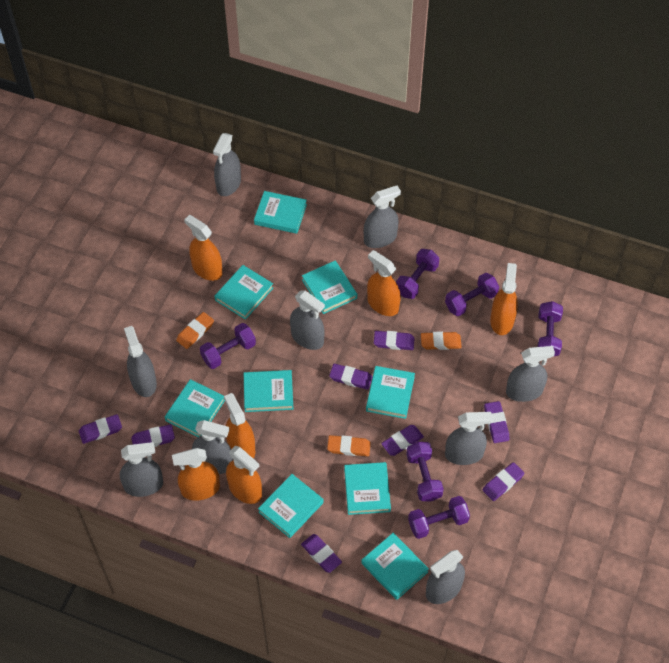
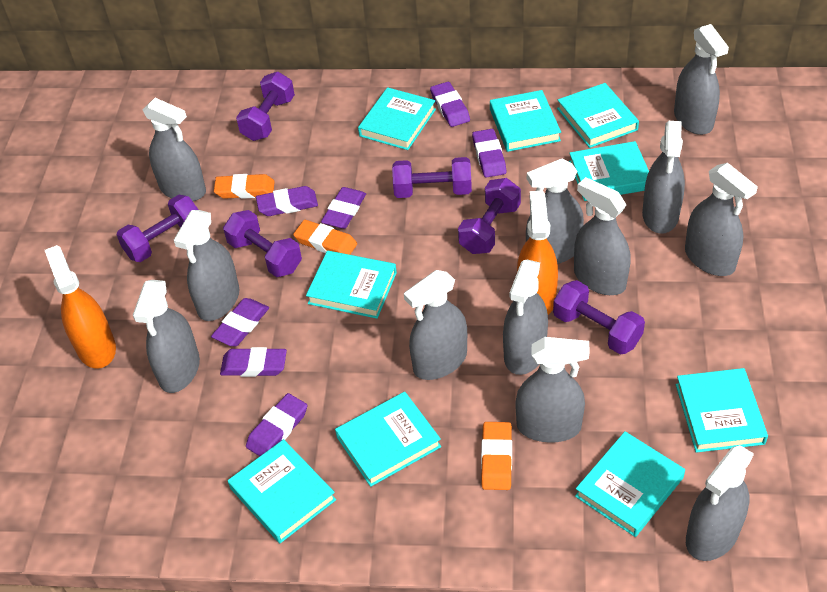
grey spray bottle: [120,442,163,497] [124,326,157,397] [192,420,233,474] [213,133,241,196] [290,290,325,350] [364,186,401,248] [426,550,465,604] [445,412,492,465] [506,346,555,402] = 9 -> [133,280,200,393] [143,98,206,201] [174,210,240,321] [404,270,467,380] [503,259,548,375] [516,337,590,443] [526,158,584,264] [574,177,631,295] [642,121,685,234] [674,24,729,135] [685,163,758,276] [686,445,754,561] = 12
orange spray bottle: [172,448,220,501] [184,215,223,281] [224,393,255,459] [226,446,262,504] [367,250,401,316] [490,263,518,335] = 6 -> [45,245,116,368] [517,191,558,315] = 2
purple eraser: [79,414,122,444] [131,424,175,447] [301,534,342,573] [329,364,372,390] [374,331,415,350] [381,425,424,456] [482,462,524,501] [484,401,509,443] = 8 -> [211,298,269,346] [220,347,287,377] [246,393,307,456] [256,186,318,216] [321,187,366,229] [430,82,470,127] [472,129,507,178] = 7

